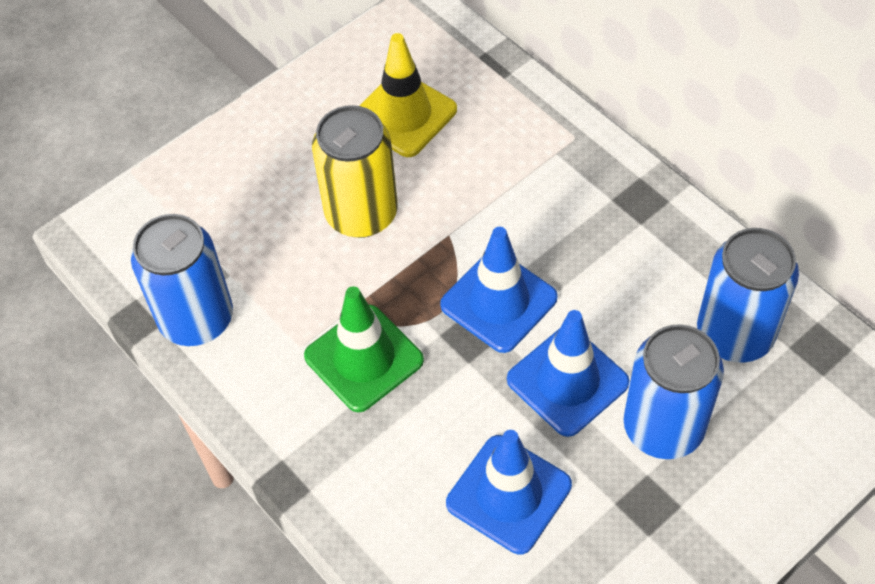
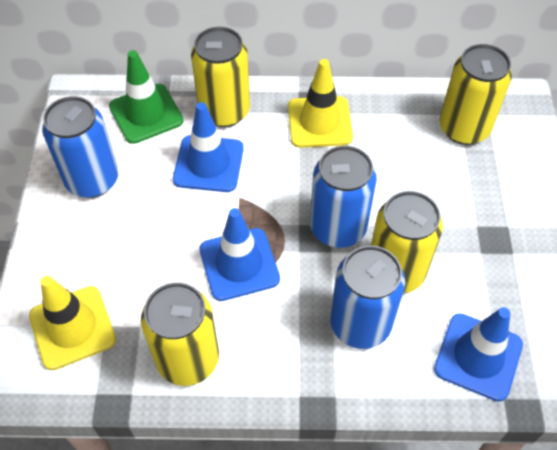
yellow can: [312,105,398,238] = 1 -> [141,282,219,386] [191,27,250,127] [371,191,443,293] [439,44,512,145] = 4
yellow traffic cone: [360,33,457,157] = 1 -> [29,276,116,370] [288,59,353,148] = 2

